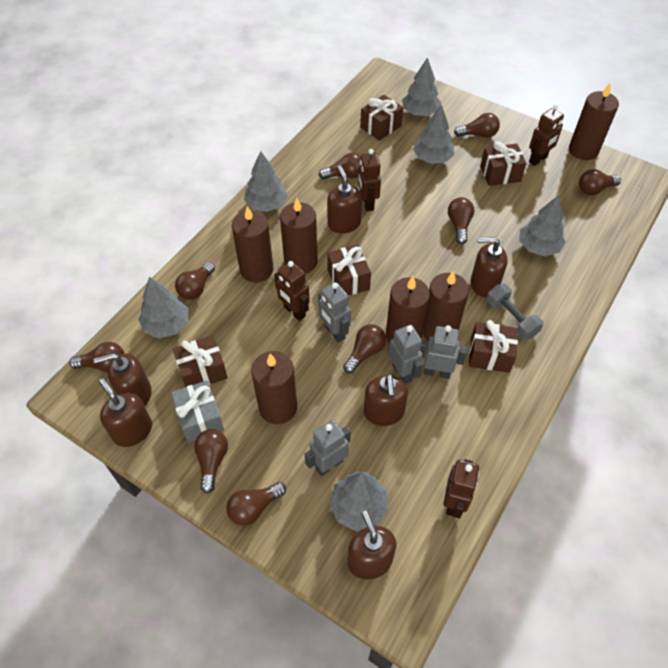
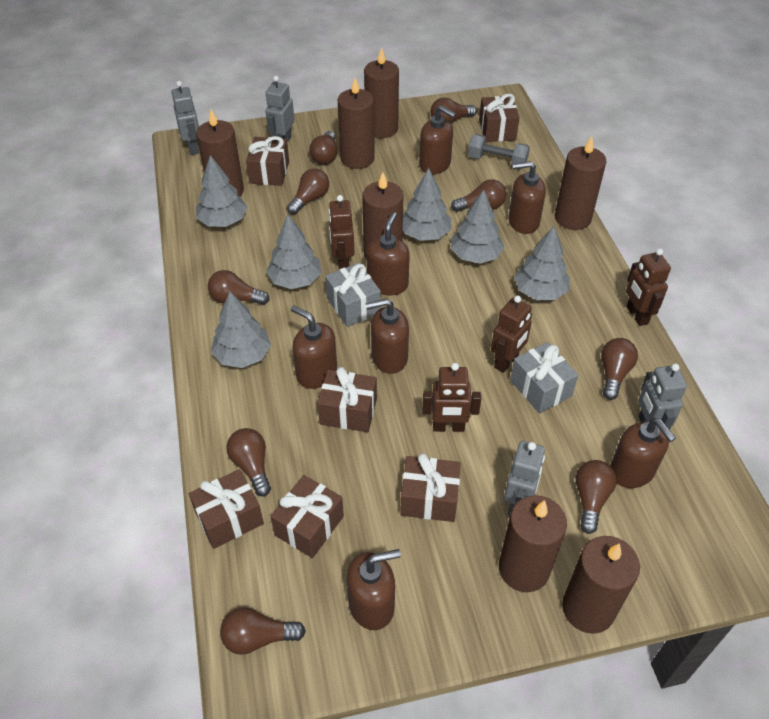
brown candle: [232,206,274,283] [251,351,297,424] [280,198,318,274] [386,276,430,344] [422,271,469,341] [569,83,619,160] = 6 -> [196,110,244,196] [338,78,375,169] [362,172,403,260] [364,47,399,138] [499,495,567,592] [555,136,607,230] [562,536,640,634] = 7
brown gift: [173,335,228,387] [327,245,371,296] [360,95,403,141] [469,320,518,373] [480,141,527,186] = 5 -> [189,469,264,549] [246,136,289,186] [270,475,344,558] [318,367,377,432] [400,453,461,522] [479,94,520,142] = 6
brown soap dispenser: [94,353,152,406] [99,379,152,447] [327,165,362,233] [348,510,396,580] [364,374,408,426] [471,237,508,297] = 6 -> [291,306,337,389] [347,549,401,630] [366,212,410,295] [366,298,409,374] [419,105,456,174] [508,161,546,234] [610,418,676,488] = 7
grey gift: [171,380,224,443] = 1 -> [325,263,381,327] [510,342,578,413] = 2

